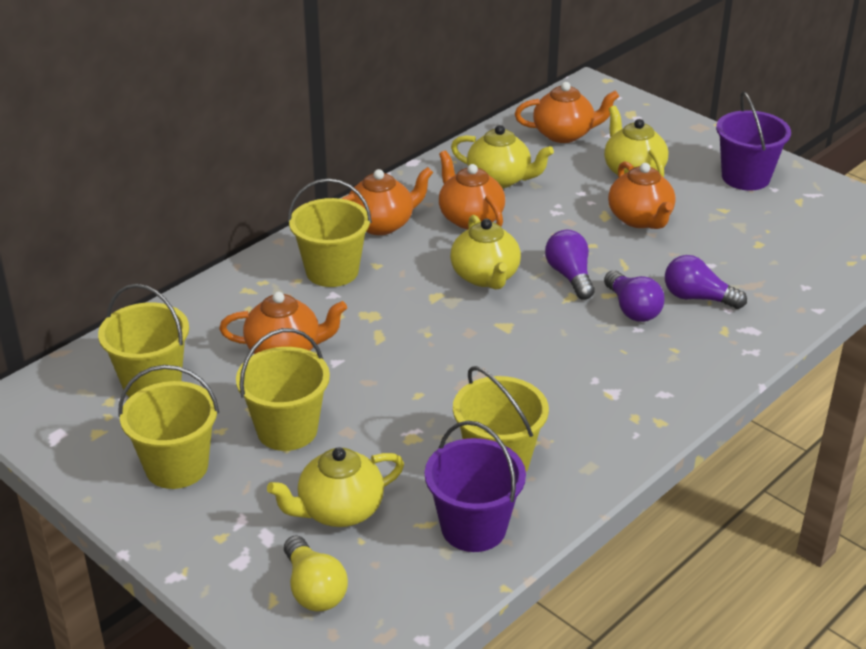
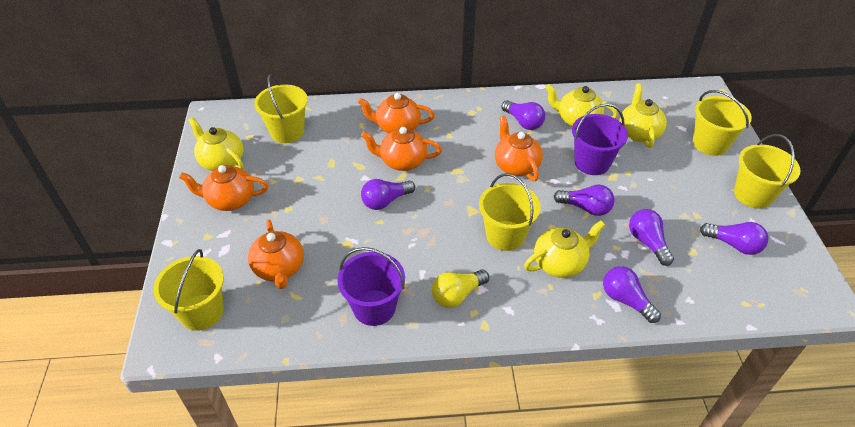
purple light bulb: [545,230,594,299] [604,270,665,322] [665,255,747,309] = 3 -> [361,179,415,210] [501,100,545,130] [554,184,614,216] [603,266,661,323] [629,209,674,266] [700,222,769,255] = 6

